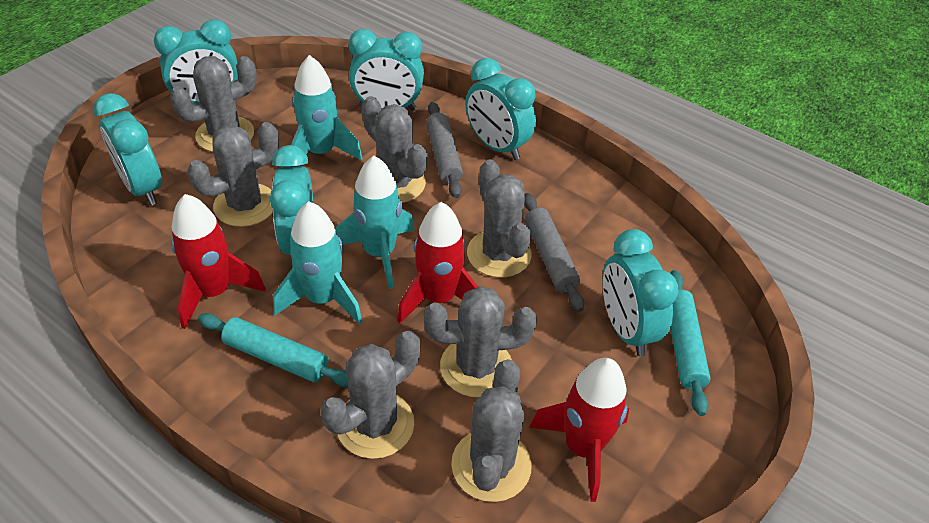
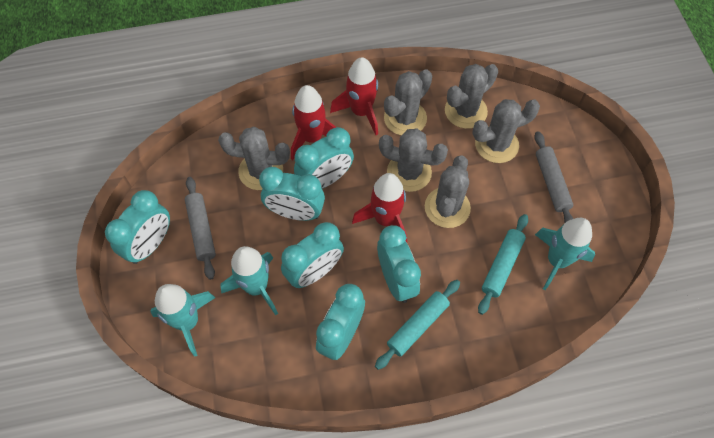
grey cactus: [170,56,257,152] [187,122,279,227] [321,331,420,459] [361,96,427,203] [424,286,537,397] [451,359,532,502] [467,159,532,278] = 7 -> [218,127,290,190] [379,129,448,192] [384,69,432,135] [425,155,471,228] [445,64,498,129] [472,99,540,163] = 6

